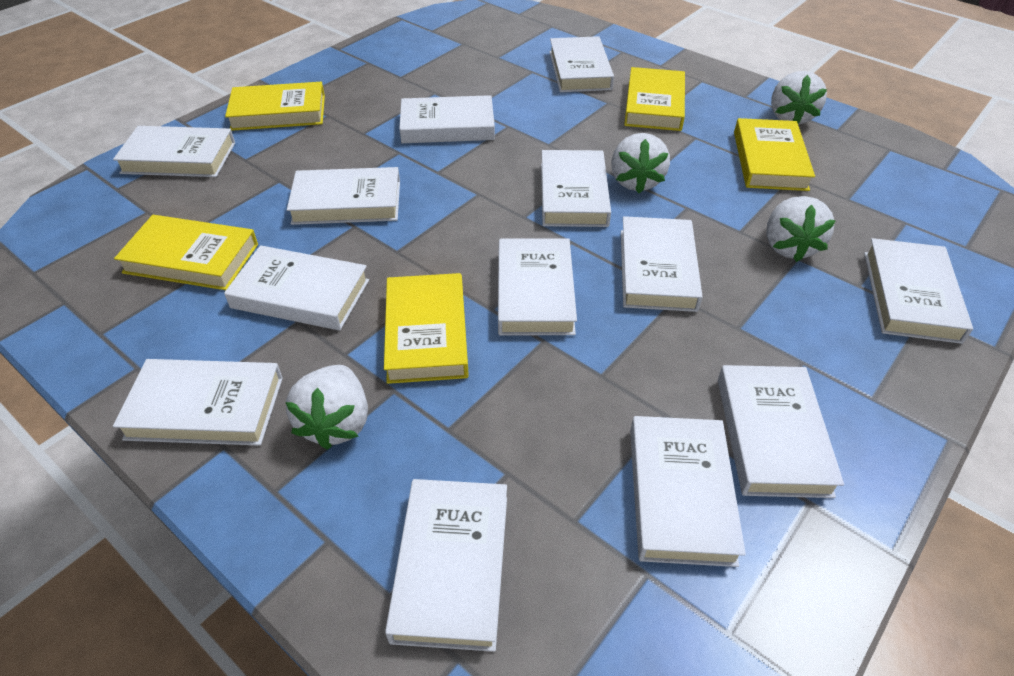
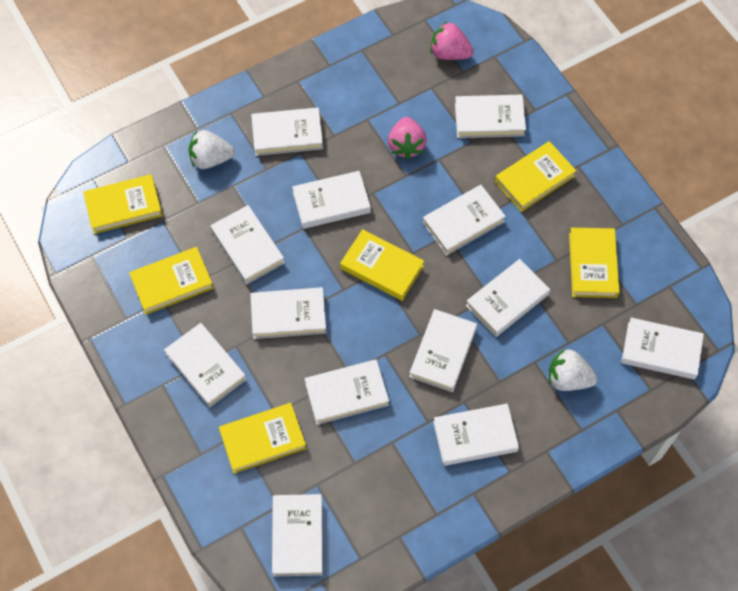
pink strawberry: none = 0 -> [388,117,427,159] [430,21,473,60] = 2
white strawberry: [285,365,368,450] [611,133,670,193] [766,196,836,262] [771,71,827,124] = 4 -> [189,130,235,169] [549,349,598,391] = 2
yellow book: [114,215,258,290] [225,82,325,131] [384,273,469,384] [624,67,685,131] [734,118,815,191] = 5 -> [83,174,163,234] [129,247,214,315] [219,403,306,474] [340,229,424,301] [495,141,576,212] [569,228,620,298] = 6

